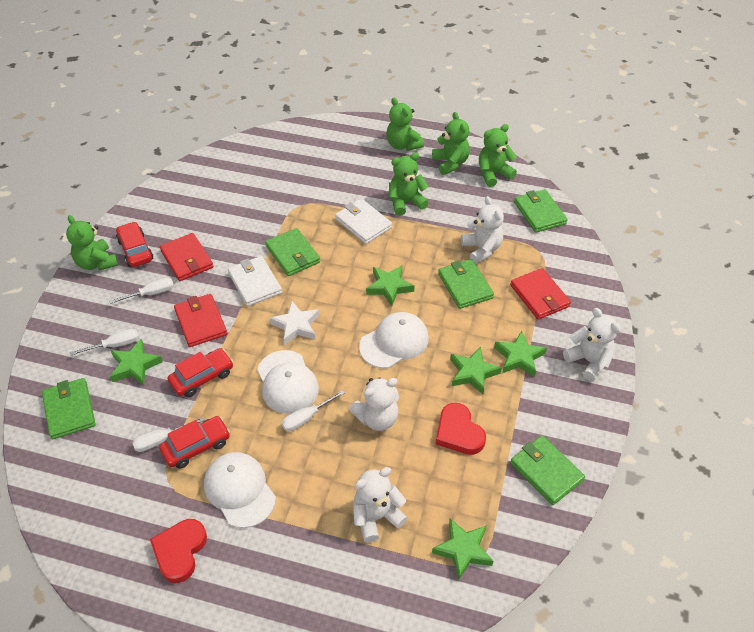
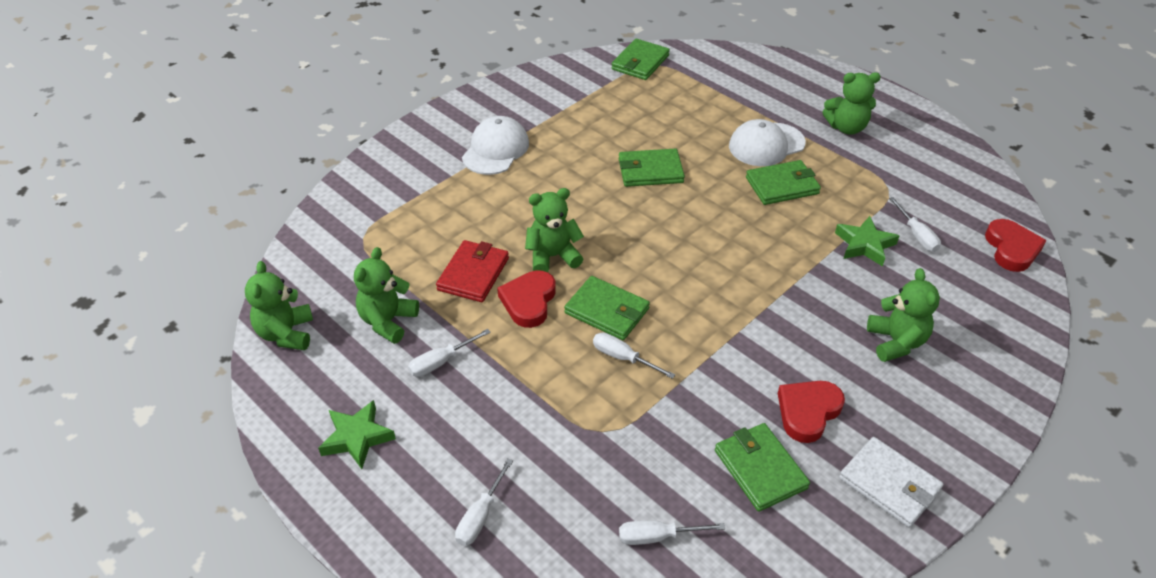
green star: [110,339,163,385] [366,265,414,306] [432,518,494,581] [450,347,501,395] [494,331,547,377] = 5 -> [318,400,396,469] [835,216,899,267] = 2
red car: [116,221,153,267] [159,416,230,469] [167,348,233,397] = 3 -> none = 0
red heart: [150,519,207,583] [436,403,486,455] = 2 -> [497,271,556,328] [778,381,845,443] [985,219,1047,272] = 3
red wallet: [160,233,214,281] [174,294,227,347] [510,268,571,320] = 3 -> [436,240,509,302] = 1
white cap: [204,452,276,528] [257,350,319,414] [359,312,429,368] = 3 -> [462,116,529,175] [729,119,806,166] = 2
white screwdriver: [70,329,139,356] [109,277,174,304] [132,417,205,452] [282,390,345,431] = 4 -> [408,329,491,377] [455,459,513,546] [593,332,675,379] [619,520,725,545] [889,197,941,252] = 5
white star: [270,301,320,345] = 1 -> none = 0
white teddy bear: [349,377,399,431] [353,467,408,542] [461,196,504,264] [563,308,621,381] = 4 -> none = 0
white wallet: [228,256,282,306] [335,199,392,244] = 2 -> [839,437,943,528] = 1

